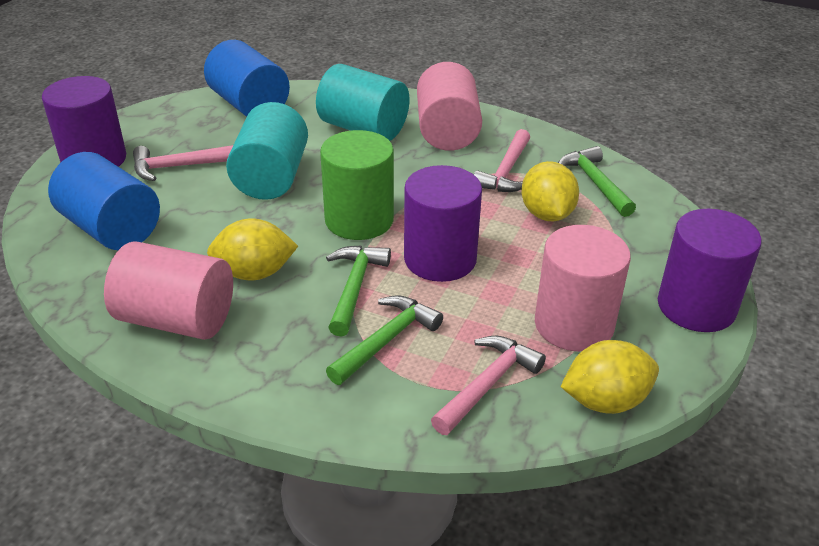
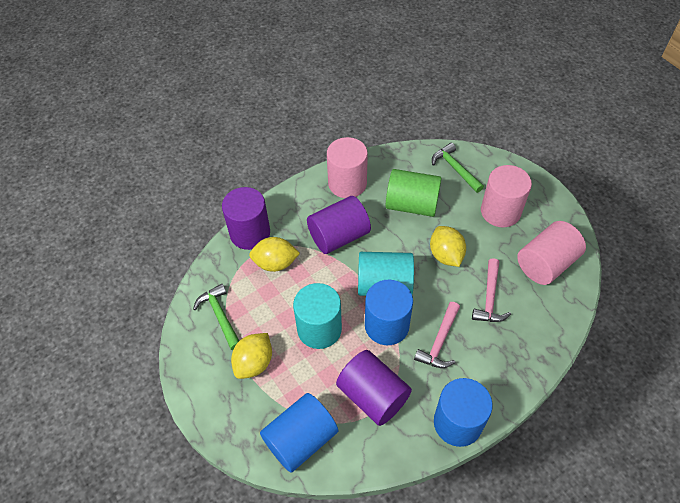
blue cylinder: [48,152,160,250] [204,40,290,117] = 2 -> [260,393,338,473] [365,280,413,345] [434,378,493,447] = 3
green hammer: [326,245,391,337] [326,295,443,385] [558,146,636,217] = 3 -> [193,284,239,350] [432,143,484,193] = 2
pink hammer: [133,145,233,181] [431,336,546,435] [474,129,530,192] = 3 -> [414,302,460,368] [472,258,511,322] = 2

